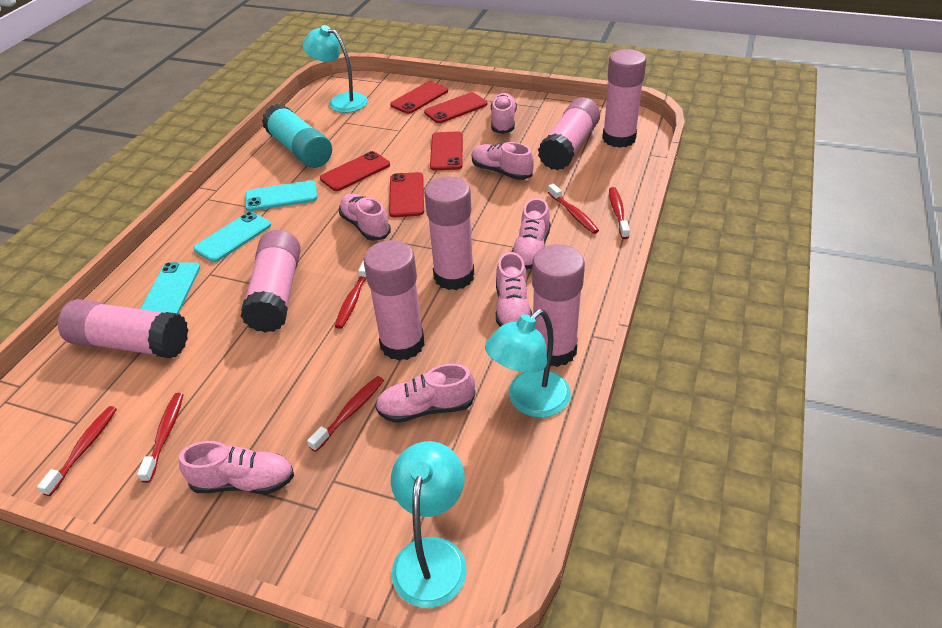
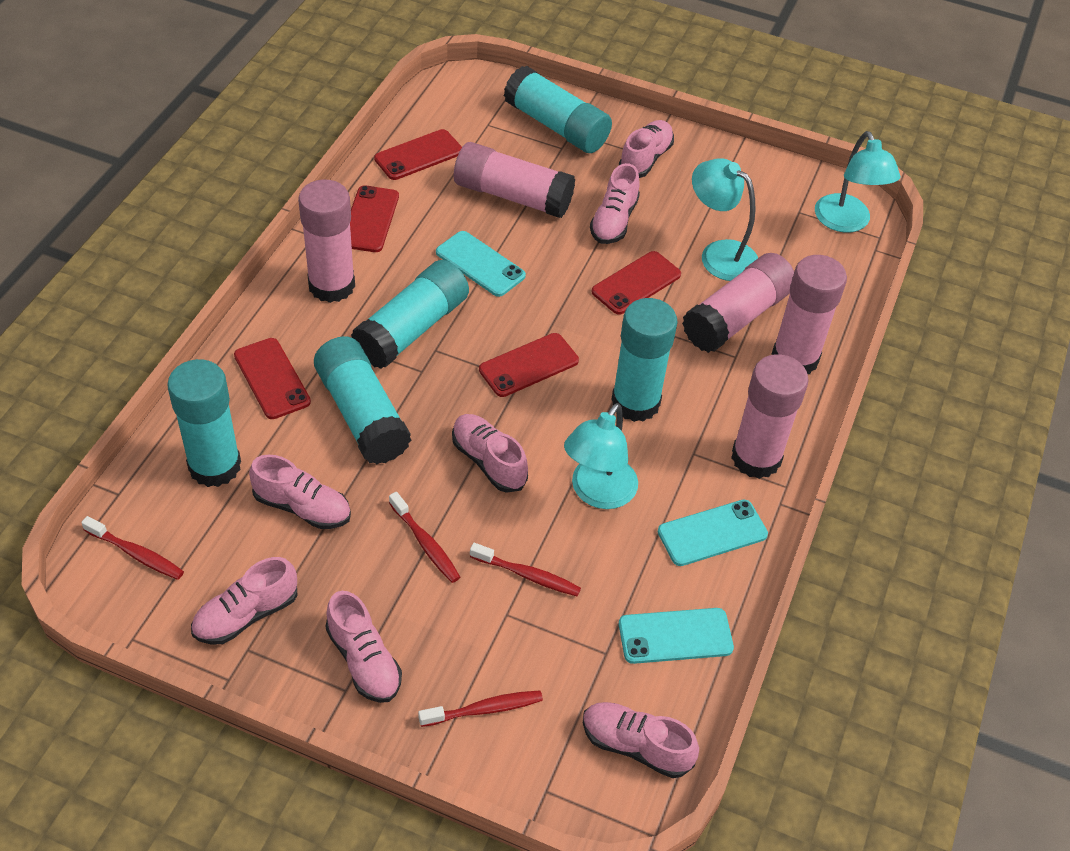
pink glue stick: [58,299,188,358] [241,230,301,333] [364,240,425,361] [424,177,474,290] [532,244,585,367] [538,97,600,171] [602,49,647,148] = 7 -> [298,179,355,303] [454,142,575,218] [682,253,794,353] [731,354,809,479] [772,255,847,374] = 5
red toothbrush: [37,406,117,496] [137,393,184,483] [307,376,384,452] [335,260,367,329] [548,184,599,234] [609,187,630,239] = 6 -> [81,516,184,580] [389,492,460,583] [418,690,543,727] [470,543,581,597] = 4
turquoise glue stick: [262,104,332,168] = 1 -> [167,359,241,487] [314,336,411,465] [351,260,469,369] [504,66,612,153] [611,298,678,422] = 5

